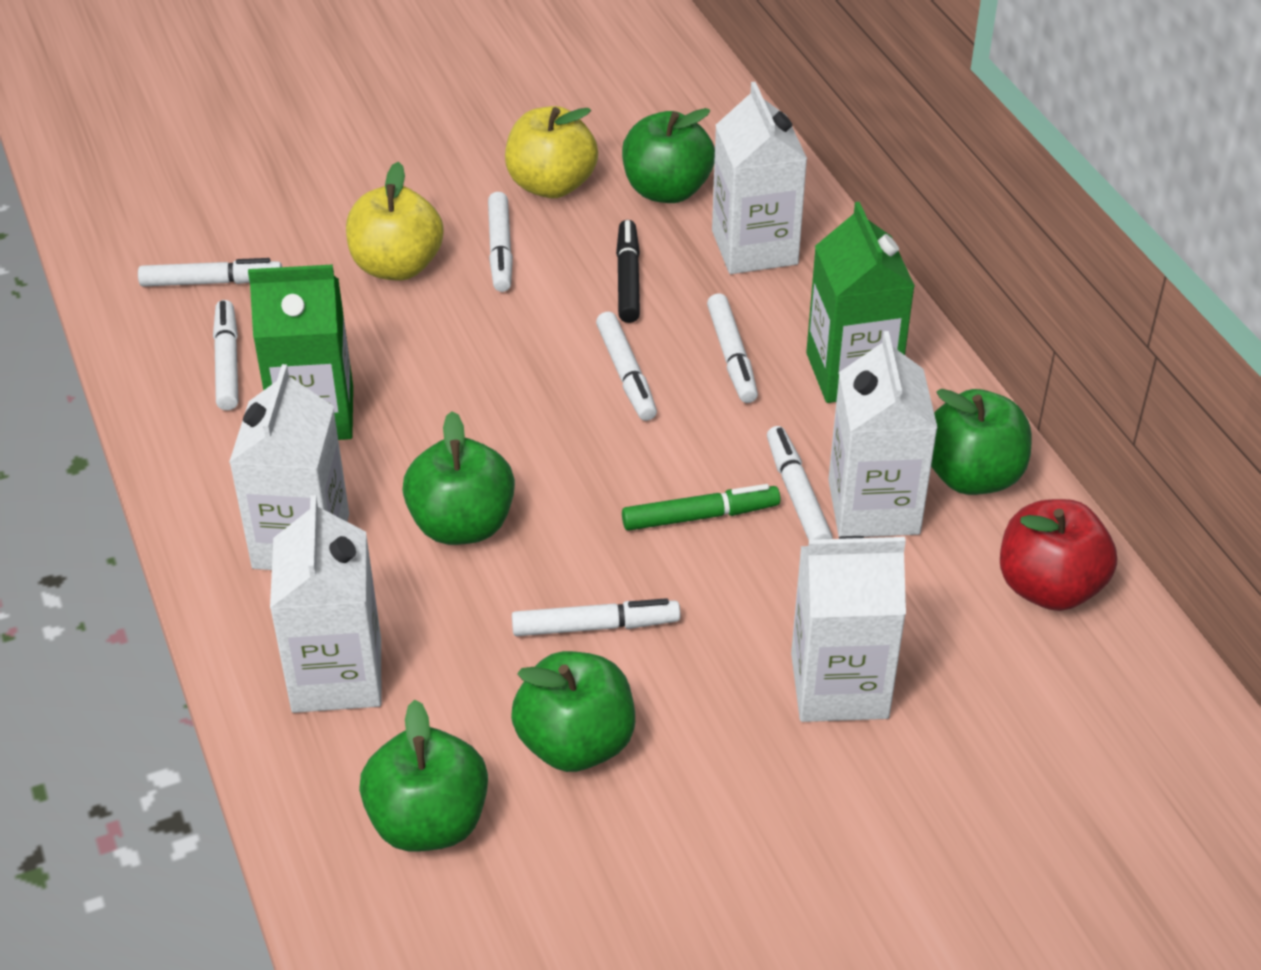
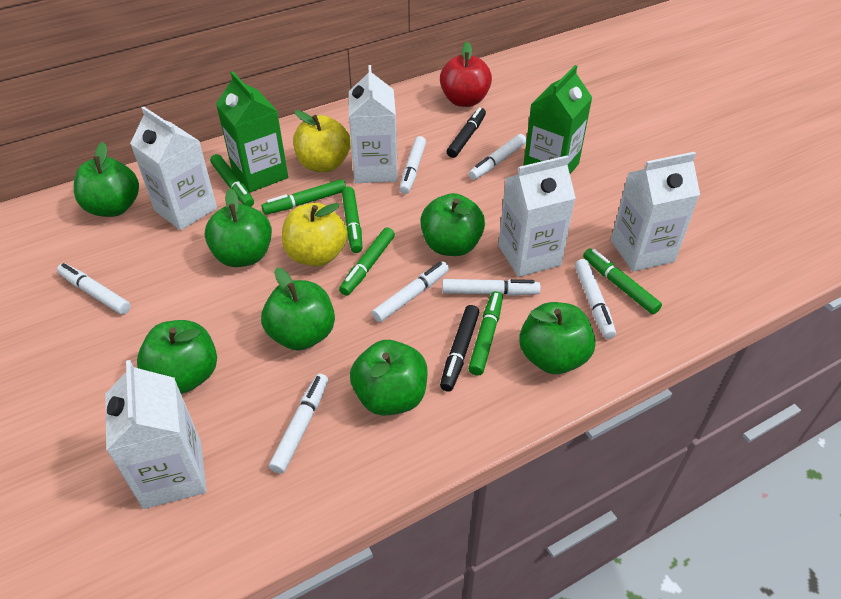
black marker: [616,220,640,323] = 1 -> [440,305,479,392] [447,107,486,158] = 2
green apple: [359,700,488,852] [402,411,515,545] [511,651,635,772] [622,108,715,203] [931,389,1031,495] = 5 -> [74,142,139,217] [137,320,217,394] [205,188,272,267] [261,267,335,351] [350,340,428,416] [420,193,485,256] [519,302,596,374] = 7
green marker: [622,484,780,531] = 1 -> [210,154,254,207] [261,179,346,215] [339,227,395,296] [342,186,362,253] [468,291,503,376] [583,248,662,314] = 6

